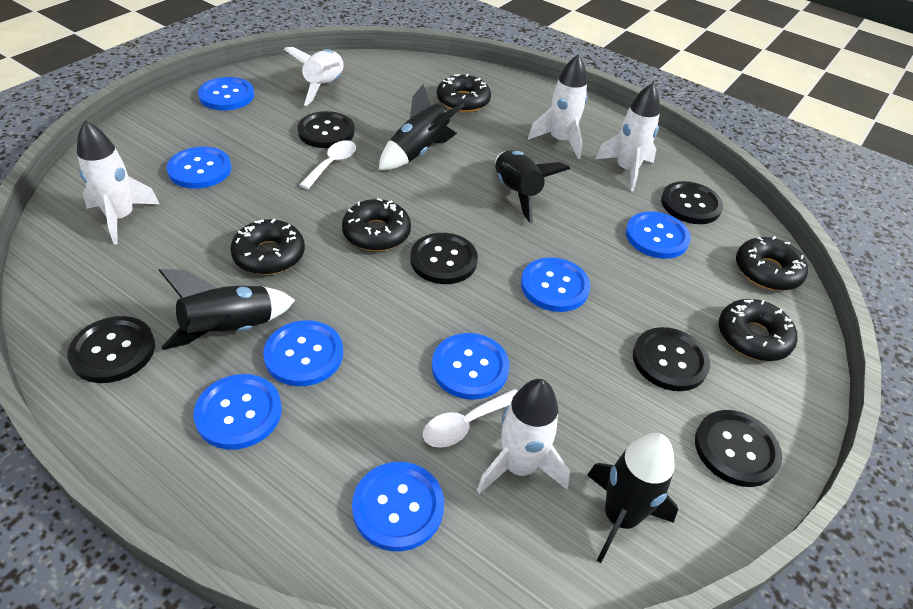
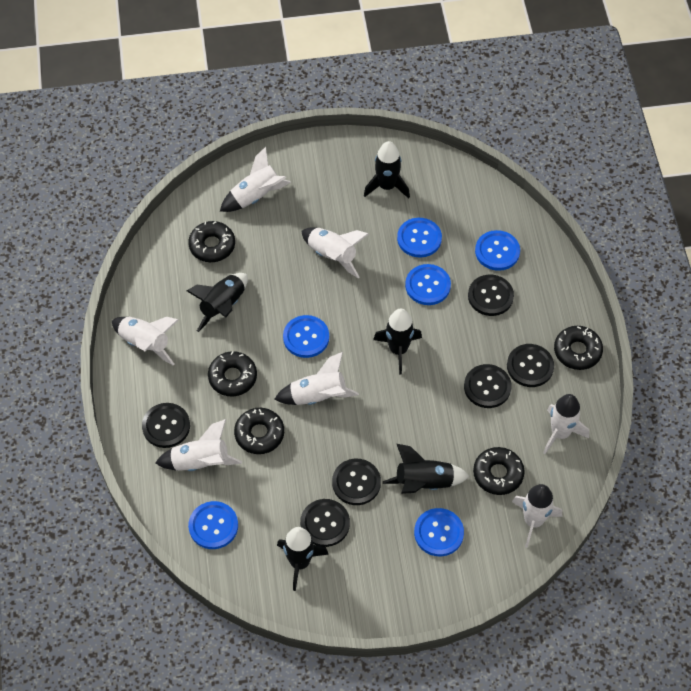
black rocket: [159,269,295,350] [379,84,465,170] [495,150,570,223] [587,433,678,563] = 4 -> [187,273,248,332] [277,527,329,591] [364,141,410,198] [373,309,422,374] [383,444,470,494] = 5
blue button: [166,147,232,189] [194,374,282,449] [198,77,254,110] [263,320,343,386] [352,462,444,551] [432,333,509,400] [521,257,591,312] [626,211,691,259] = 8 -> [188,501,238,549] [283,315,329,358] [397,218,442,258] [405,264,451,305] [414,508,464,556] [475,230,520,271] = 6
white rocket: [77,121,160,245] [284,47,344,106] [477,379,570,494] [528,54,588,159] [595,83,660,191] = 5 -> [112,317,178,365] [155,419,242,471] [220,147,291,212] [274,352,359,405] [302,228,369,278] [512,484,562,548] [543,394,589,454] = 7
white spoon: [299,140,356,189] [423,389,518,448] = 2 -> none = 0

